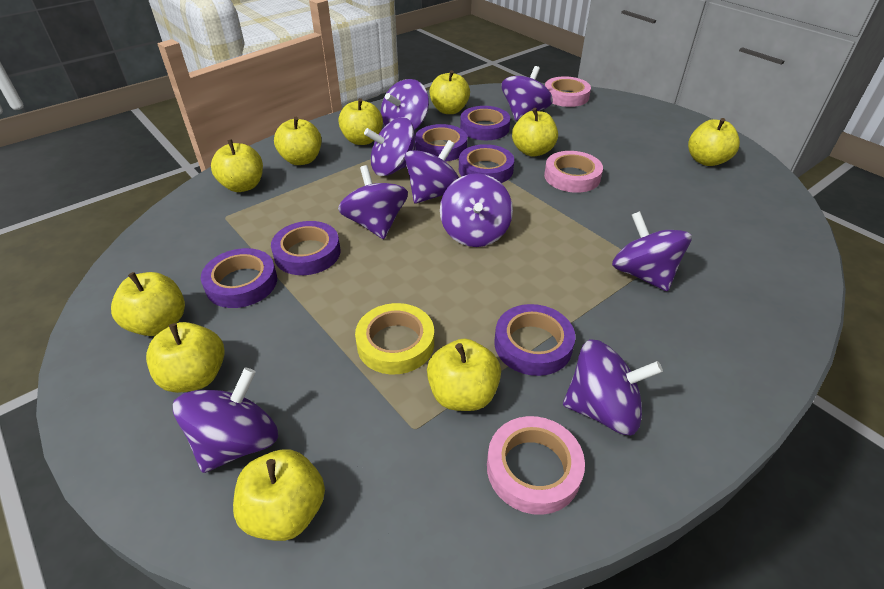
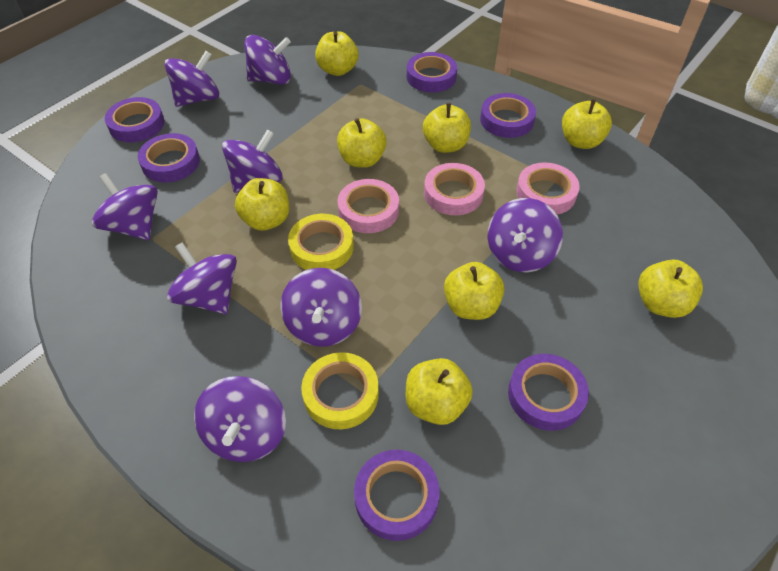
purple spinning top: [173,368,278,473] [338,165,408,239] [364,117,416,176] [381,79,429,131] [405,140,459,203] [440,173,513,247] [501,66,553,121] [563,339,663,435] [612,211,692,291] = 9 -> [92,173,158,240] [165,51,219,107] [167,242,237,314] [194,376,286,462] [222,130,283,193] [244,35,291,85] [280,268,362,347] [488,198,563,272] = 8
yellow apple: [111,272,185,336] [146,322,225,393] [211,139,263,192] [233,449,325,541] [274,117,321,165] [338,98,383,145] [427,339,501,411] [429,70,470,114] [512,108,558,157] [688,118,740,166] = 10 -> [235,178,289,231] [315,31,358,76] [337,118,387,168] [406,358,473,425] [423,103,471,153] [444,262,504,320] [562,99,612,149] [638,260,703,318] = 8
yellow tape: [355,303,434,374] = 1 -> [288,214,354,270] [301,352,379,429] = 2

